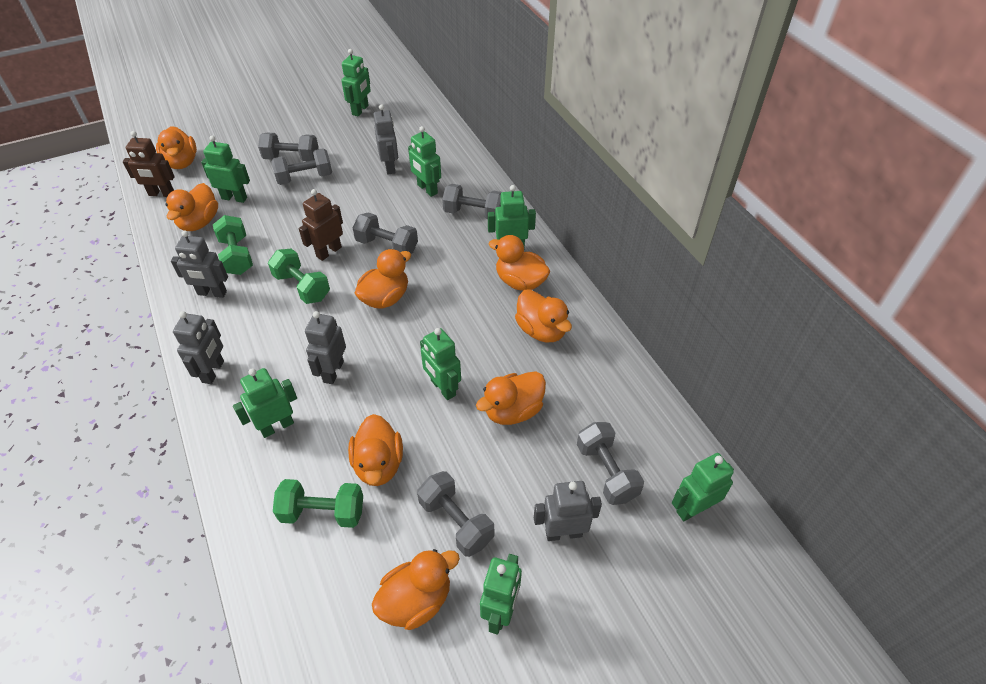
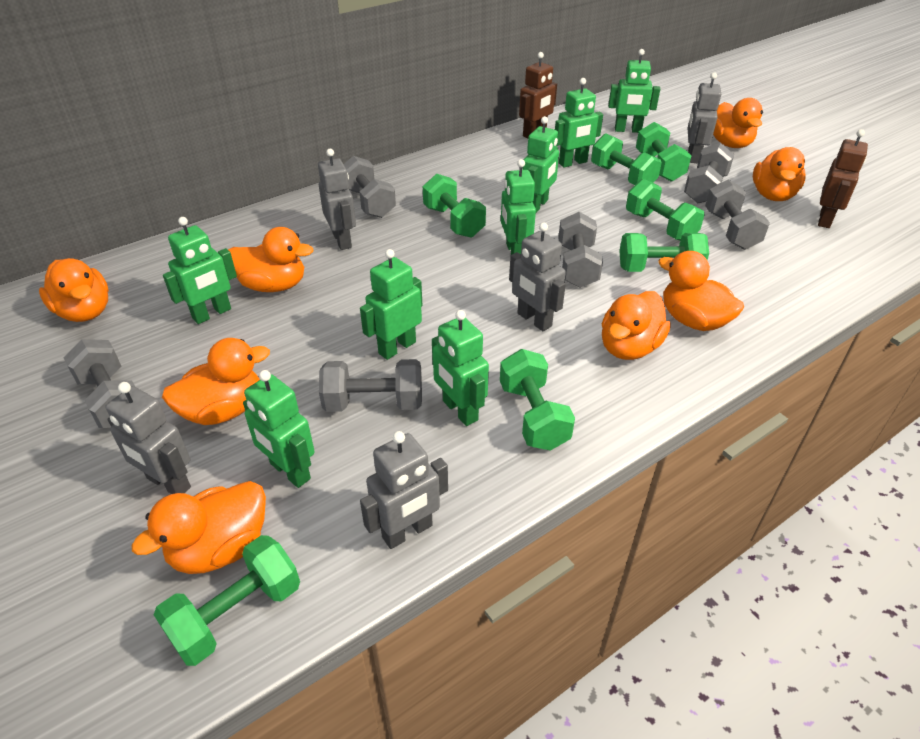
green dumbbell: [213,215,253,275] [268,248,330,304] [273,479,363,528] = 3 -> [154,535,300,666] [423,174,486,238] [500,349,575,451] [591,133,662,185] [619,233,709,272] [626,179,705,240] [636,122,691,182] = 7

